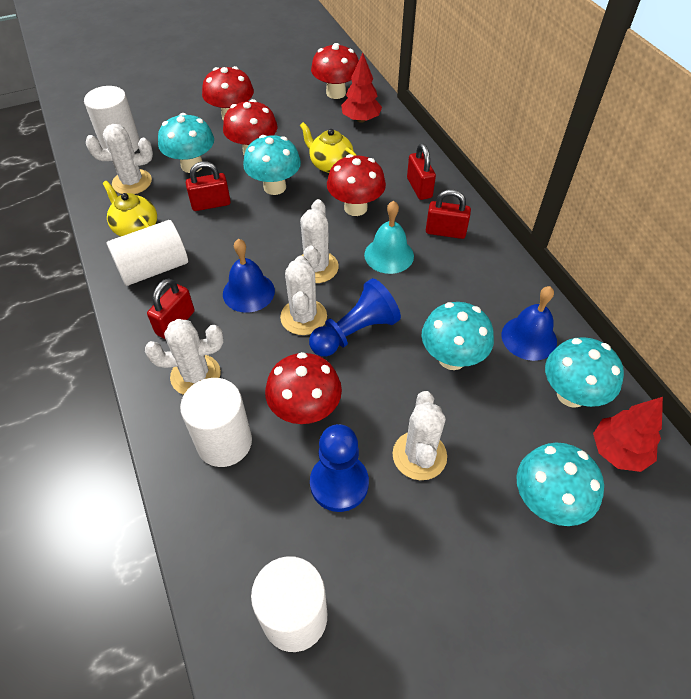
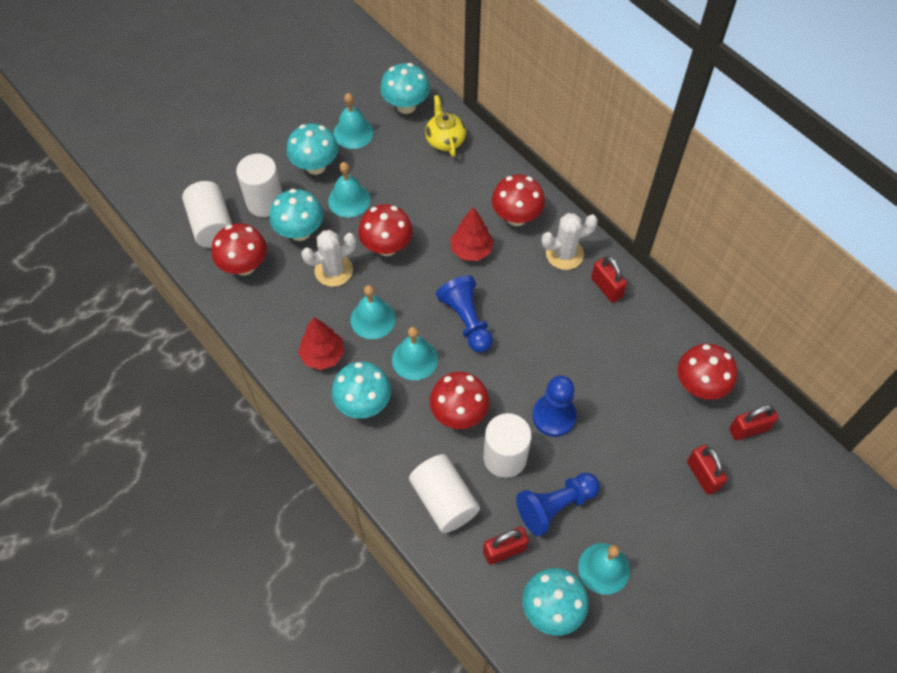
blue bell: [223,239,275,313] [502,286,557,361] = 2 -> none = 0
blue pawn: [309,278,401,356] [310,424,369,512] = 2 -> [436,275,493,353] [516,473,600,536] [532,375,577,437] = 3
turquoise bell: [364,201,414,274] = 1 -> [328,162,371,218] [333,93,374,149] [350,285,396,339] [392,327,438,380] [578,543,630,595] = 5
white cactus: [86,124,153,194] [145,319,223,395] [280,256,327,335] [300,199,339,283] [393,391,447,480] = 5 -> [301,230,356,287] [541,213,598,270] = 2
yellow teapot: [103,181,157,237] [300,122,356,173] = 2 -> [425,95,466,157] = 1

